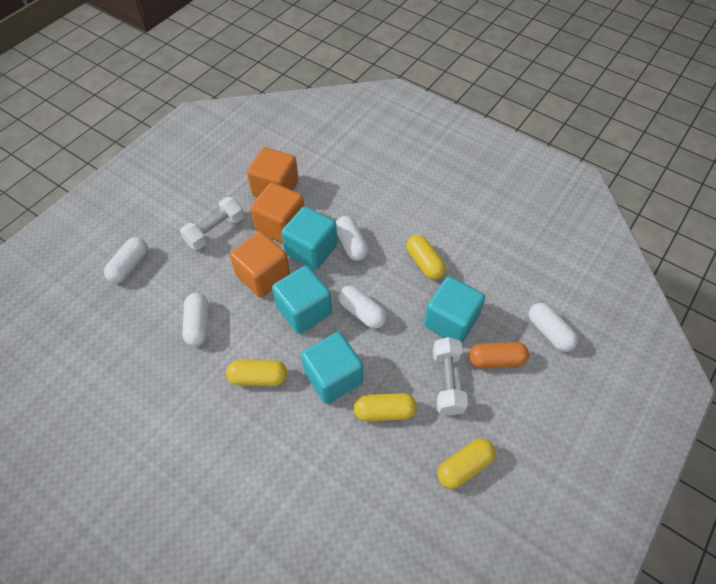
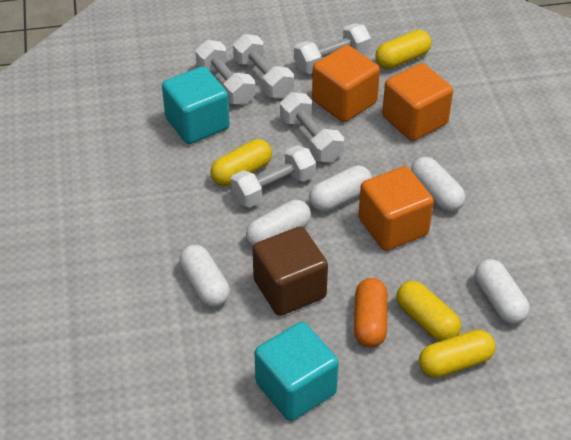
brown cube: none = 0 -> [252,227,328,316] = 1
turquoise cube: [272,266,332,334] [281,206,337,270] [301,332,363,404] [424,276,485,343] = 4 -> [162,66,230,144] [255,322,339,421] = 2
white dumbbell: [180,197,244,250] [433,337,468,415] = 2 -> [195,40,255,105] [230,145,316,207] [233,34,294,98] [280,92,344,162] [294,23,371,74] = 5

